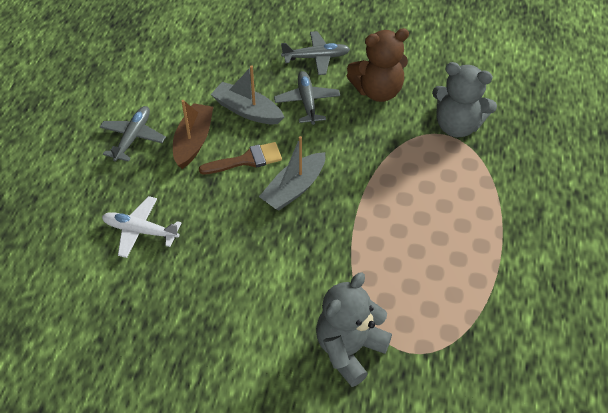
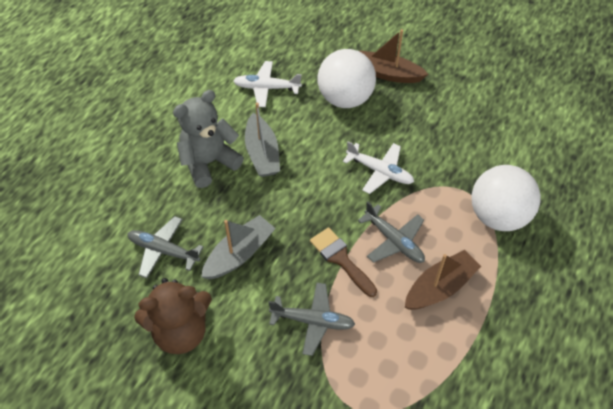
brown boat: [173,100,213,169] = 1 -> [359,29,428,83] [405,250,481,310] = 2
grey teddy bear: [316,272,392,387] [432,62,497,137] = 2 -> [173,90,244,188] = 1
white ball: none = 0 -> [317,49,376,108] [472,165,541,231] = 2
white plane: [102,196,182,258] = 1 -> [233,61,302,107] [343,141,414,194] = 2

